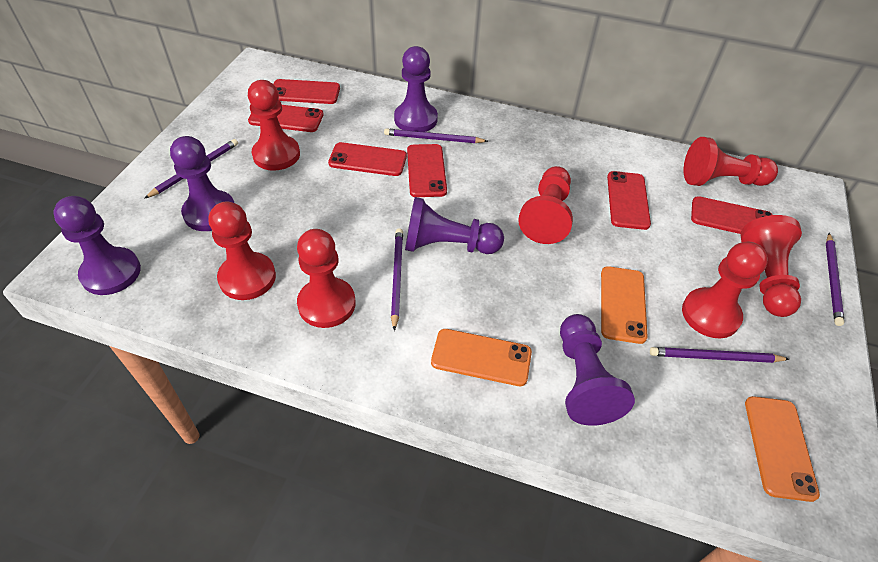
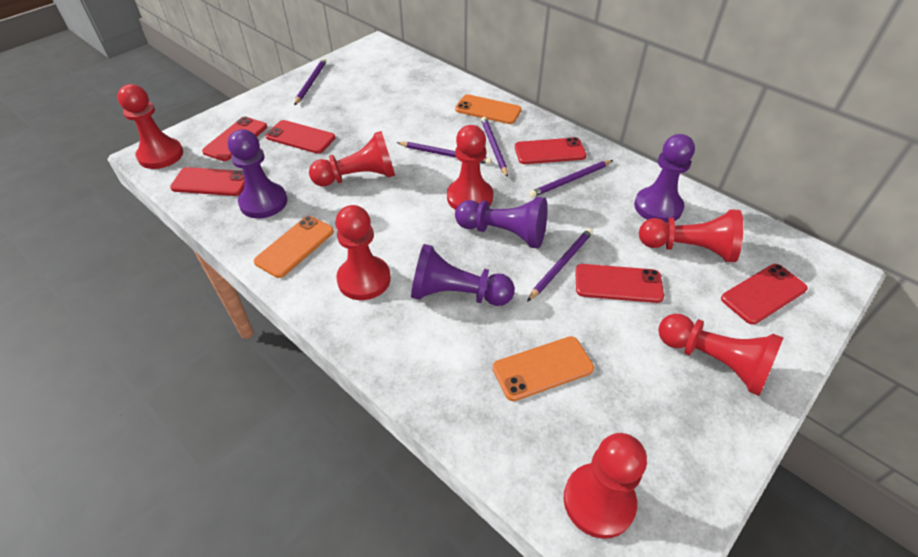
purple pawn: [53,196,141,295] [170,136,234,231] [394,46,438,132] [405,197,504,254] [560,314,635,426] = 5 -> [228,129,287,218] [411,244,515,306] [455,197,547,249] [634,134,695,223] = 4

